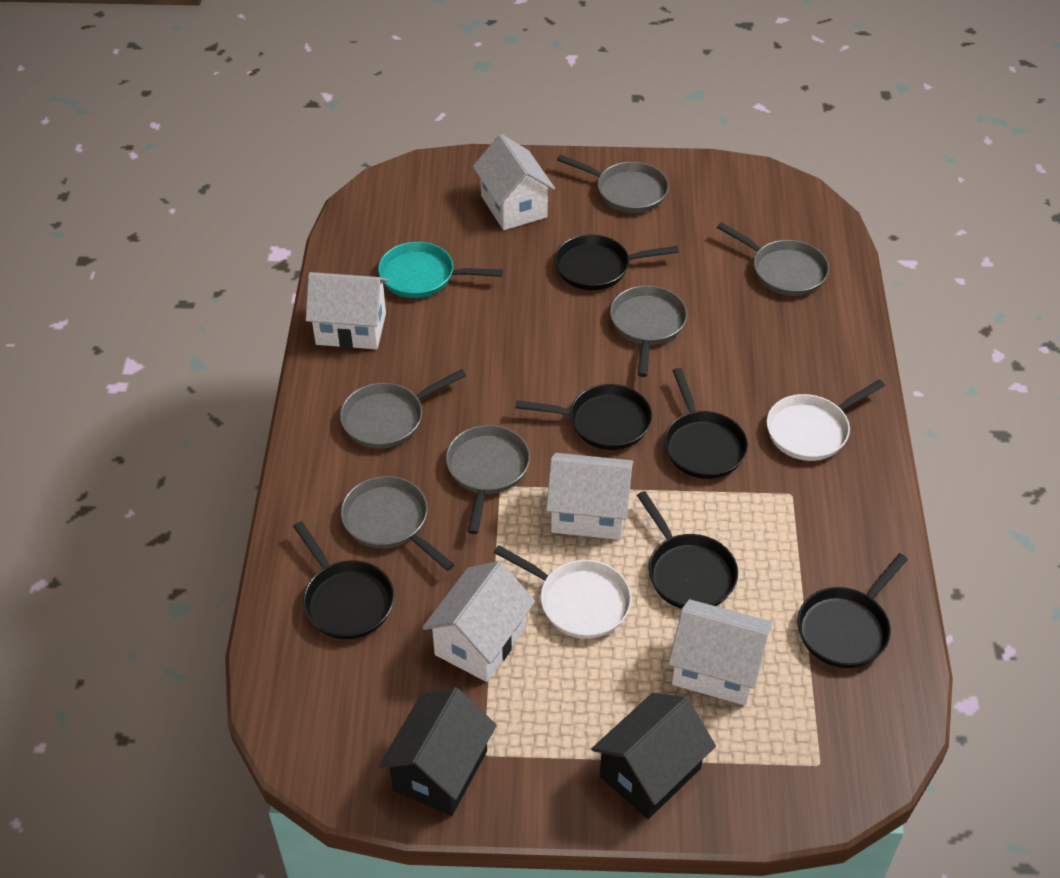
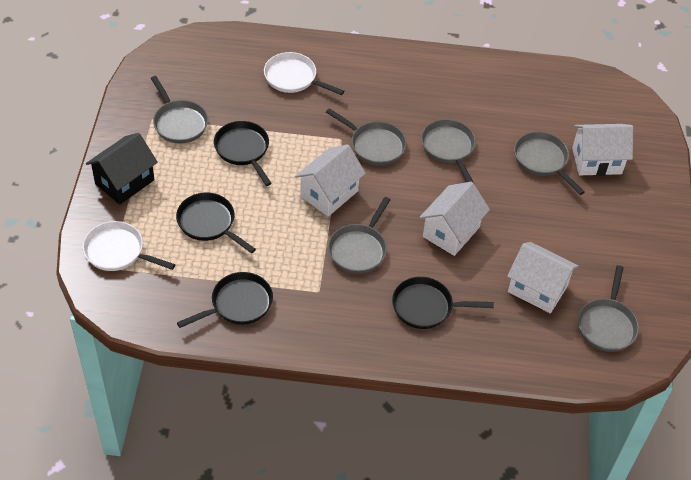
black house: [379,687,497,816] [591,693,716,819] = 2 -> [86,133,158,205] = 1
black pan: [293,521,394,639] [515,384,652,450] [554,234,679,290] [637,491,738,609] [664,368,748,479] [798,553,908,668] = 6 -> [176,193,256,254] [177,272,273,328] [214,121,272,186] [392,277,494,329] = 4
turquoise pan: [378,242,503,298] = 1 -> none = 0
white house: [306,272,388,349] [422,561,535,682] [473,134,555,230] [546,453,633,540] [668,599,772,705] = 5 -> [295,144,366,217] [419,182,490,256] [507,242,579,314] [572,124,633,176] = 4

